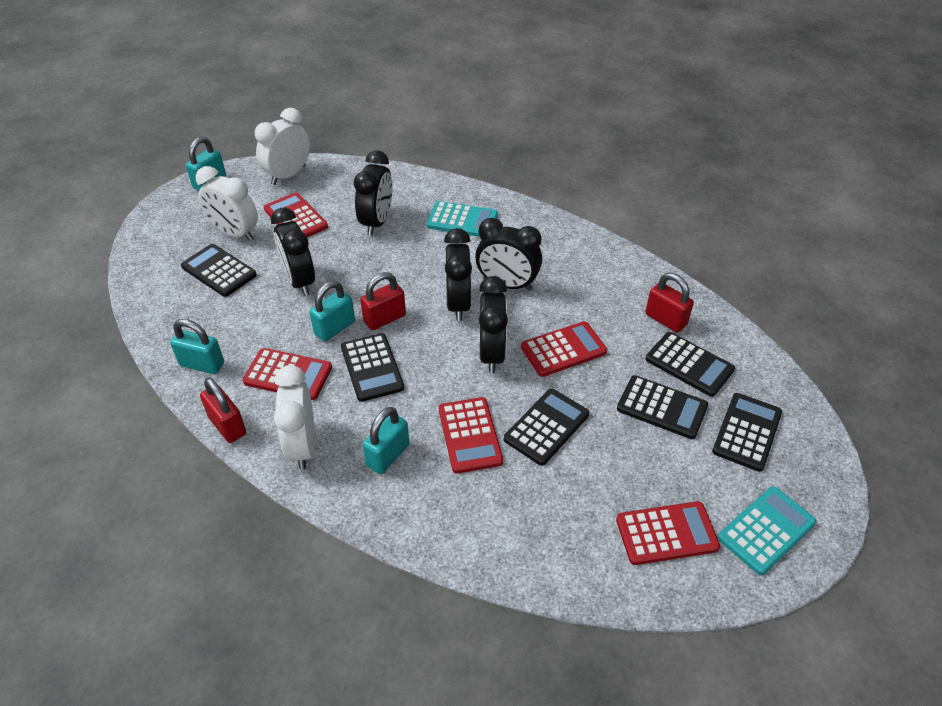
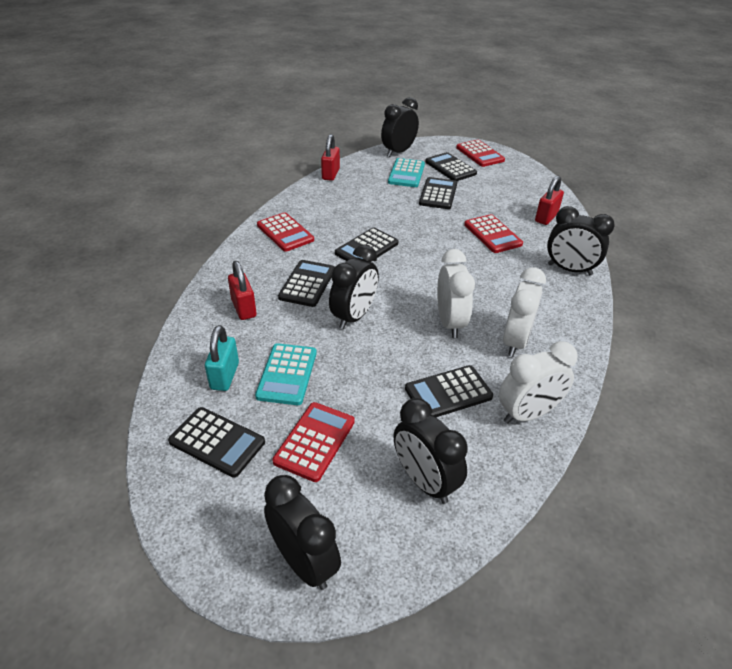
red calculator: [243,348,332,400] [264,193,328,237] [439,397,503,473] [521,321,607,377] [616,501,720,565] = 5 -> [257,212,314,252] [272,402,355,482] [456,140,505,167] [464,214,523,253] = 4
turquoise padlock: [170,319,224,374] [186,137,226,191] [309,281,355,341] [363,407,409,474] = 4 -> [205,325,239,391] = 1

